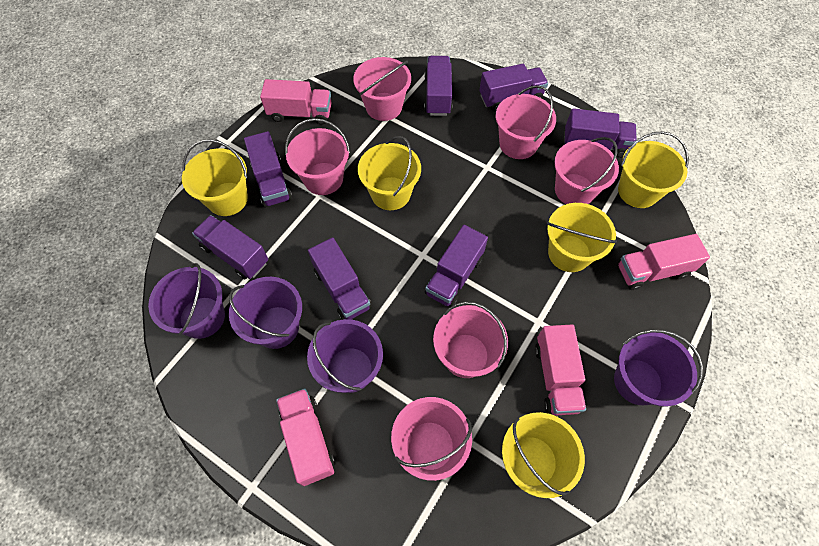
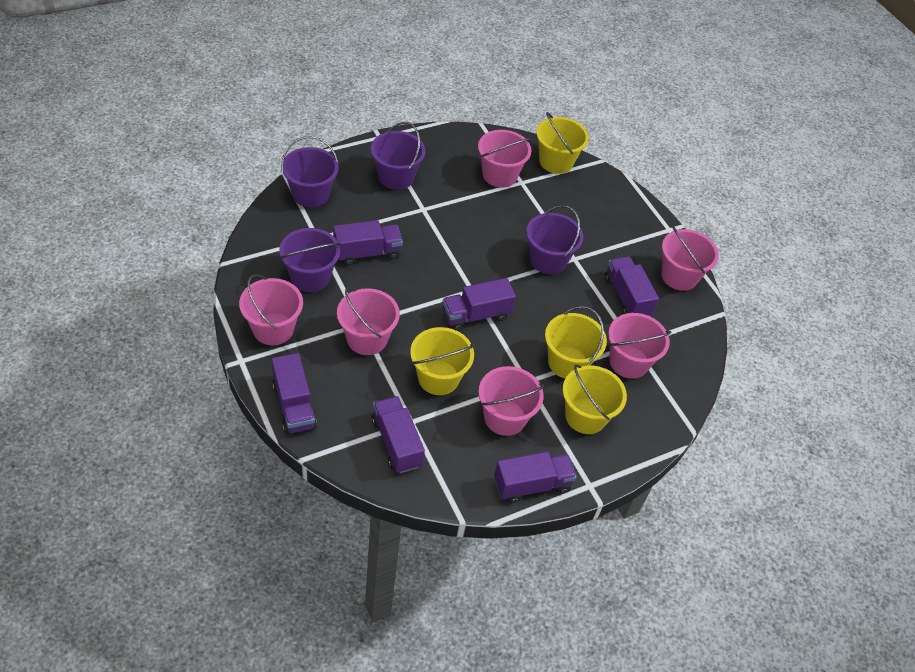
pink truck: [260,79,331,125] [276,389,335,486] [535,325,586,415] [618,234,710,290] = 4 -> none = 0
purple truck: [192,215,268,279] [244,131,292,207] [308,237,372,320] [424,56,453,116] [425,225,488,307] [479,64,548,112] [564,108,637,158] = 7 -> [272,353,317,434] [333,220,403,266] [371,396,425,473] [442,278,516,331] [494,452,577,503] [604,256,659,316] = 6
yellow bucket: [182,139,248,216] [358,136,421,210] [502,412,585,498] [547,203,617,272] [618,131,689,208] = 5 -> [410,327,474,395] [536,112,589,174] [545,306,607,378] [563,364,627,434] = 4

